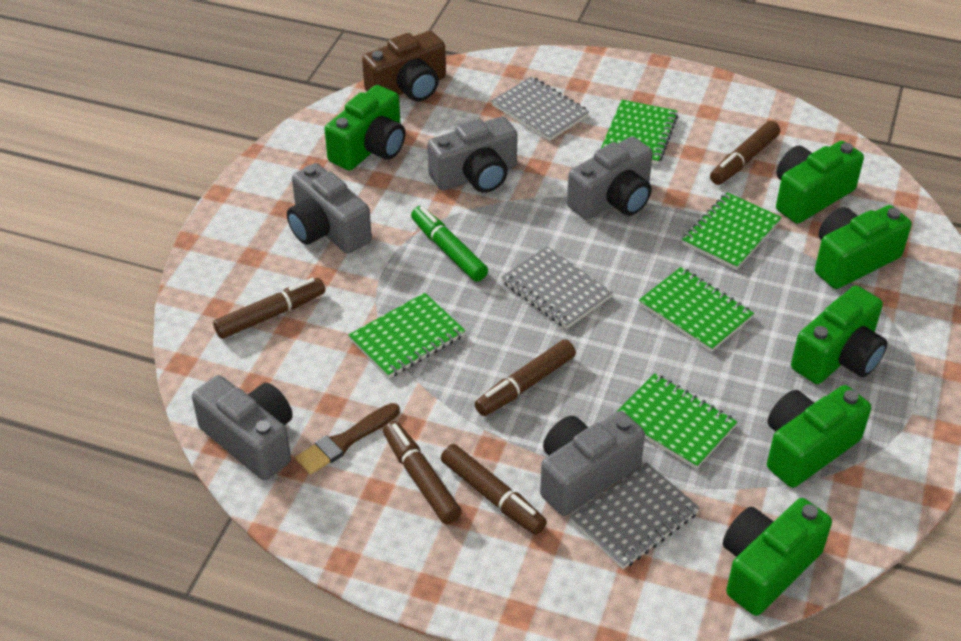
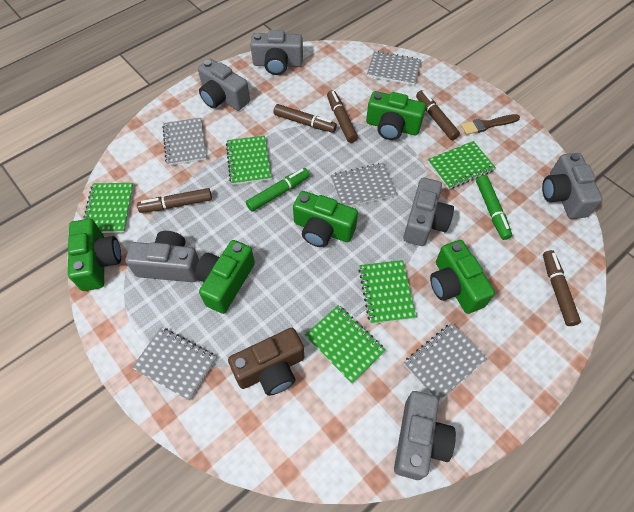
green camera: [325,85,405,171] [723,498,832,616] [767,385,871,488] [776,141,864,224] [791,286,888,384] [815,205,912,289] = 6 -> [68,219,121,291] [195,240,255,314] [293,191,358,247] [366,91,426,140] [430,240,495,314] = 5
green marker: [411,206,488,282] = 1 -> [246,168,310,211] [476,175,512,240] = 2
grey camera: [192,375,293,480] [287,163,372,254] [428,116,518,193] [540,411,645,516] [567,136,653,220] = 5 -> [125,231,199,282] [198,59,250,111] [250,30,303,75] [394,391,456,480] [403,178,454,246] [542,153,603,219] = 6
grey notebook: [492,76,589,141] [501,246,613,329] [570,462,700,569] = 3 -> [132,327,217,401] [163,118,206,166] [331,163,397,207] [367,51,421,85] [404,323,487,401] = 5

